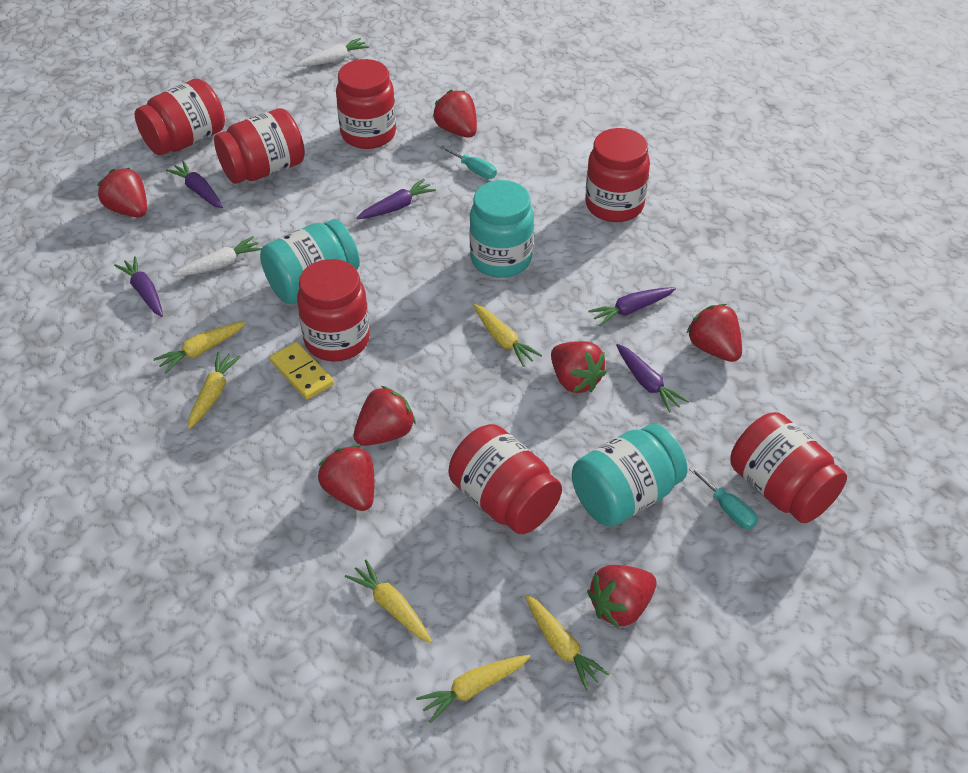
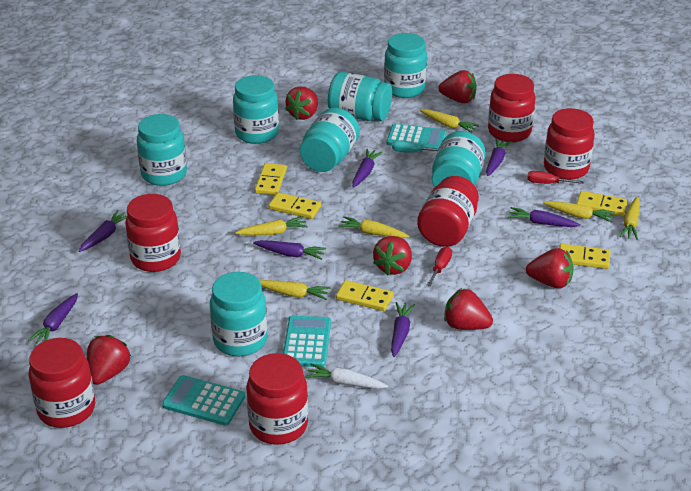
purple carrot: [114,256,163,317] [166,161,223,208] [357,179,436,219] [588,287,676,327] [616,344,689,413] = 5 -> [28,293,78,344] [79,210,127,252] [253,240,326,260] [352,149,382,188] [391,302,415,357] [486,138,512,176] [508,207,580,227] = 7
red jar: [135,79,225,155] [214,108,305,184] [297,259,370,361] [336,59,396,149] [449,424,562,534] [585,128,650,222] [730,412,847,523] = 7 -> [28,338,95,428] [125,194,181,272] [246,353,308,445] [417,176,479,247] [488,74,536,142] [544,108,595,180] = 6
red screwdriver: none = 0 -> [427,247,452,286] [527,171,584,184] = 2
red strawberry: [97,168,147,218] [318,445,374,511] [353,386,416,446] [433,90,477,138] [551,341,607,393] [587,565,656,628] [687,304,742,362] = 7 -> [87,335,131,385] [285,86,318,120] [373,236,412,276] [438,70,477,103] [444,288,493,330] [526,248,574,289] = 6
turquoise calculator: none = 0 -> [162,375,245,426] [283,316,331,367] [387,124,446,149] = 3
turquoise jar: [260,219,360,304] [469,180,534,278] [572,424,687,527] = 3 -> [137,114,187,186] [210,272,267,356] [233,75,279,144] [300,108,359,172] [328,72,392,121] [384,33,427,98] [432,131,486,187] = 7
turquoise screwdriver: [440,145,497,179] [689,466,758,529] = 2 -> [392,140,438,153] = 1
white carrot: [173,236,262,277] [296,38,369,67] = 2 -> [305,363,388,389] = 1
yellow domino: [270,342,334,400] = 1 -> [255,163,287,195] [269,192,321,219] [336,280,393,311] [559,244,610,269] [576,191,628,216] = 5

